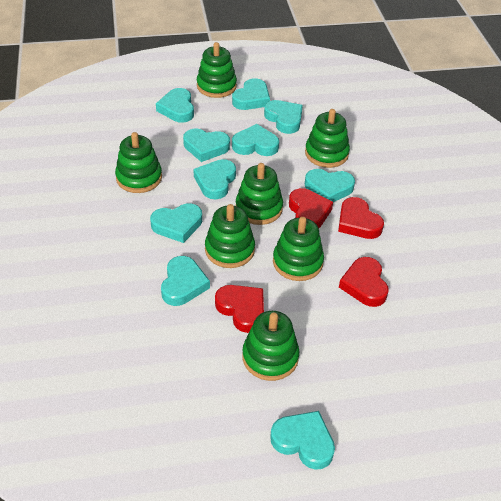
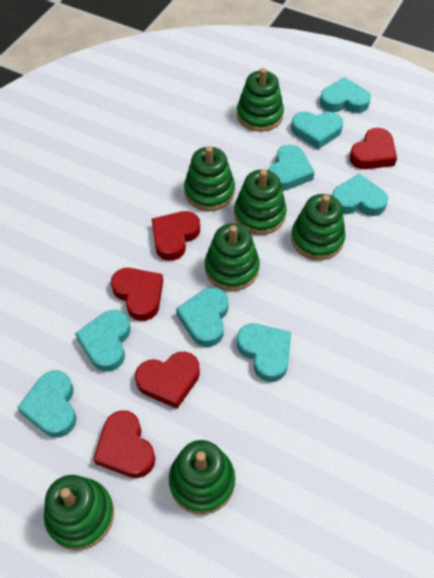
red heart: [215,285,264,333] [289,188,333,228] [338,197,384,239] [339,257,388,307] = 4 -> [93,410,156,478] [111,268,163,321] [135,352,200,409] [152,211,200,261] [350,128,397,169] = 5
turquoise heart: [150,203,202,243] [156,88,194,123] [161,256,210,306] [183,129,230,162] [193,159,236,199] [232,78,270,110] [232,124,279,156] [264,100,303,134] [270,411,335,470] [305,169,355,202] = 10 -> [17,370,77,437] [75,310,130,372] [176,288,229,347] [237,323,291,382] [268,145,315,191] [291,111,343,149] [320,77,371,113] [332,174,388,216] = 8

